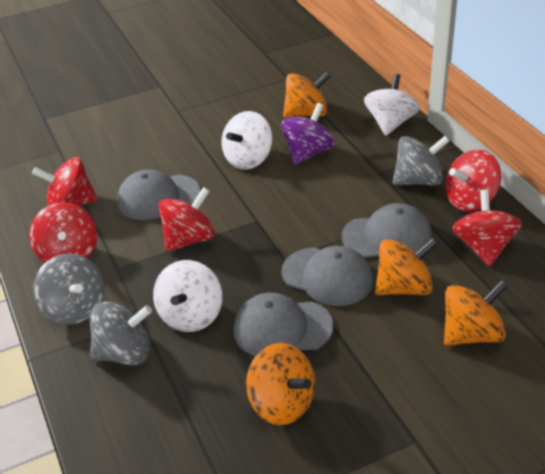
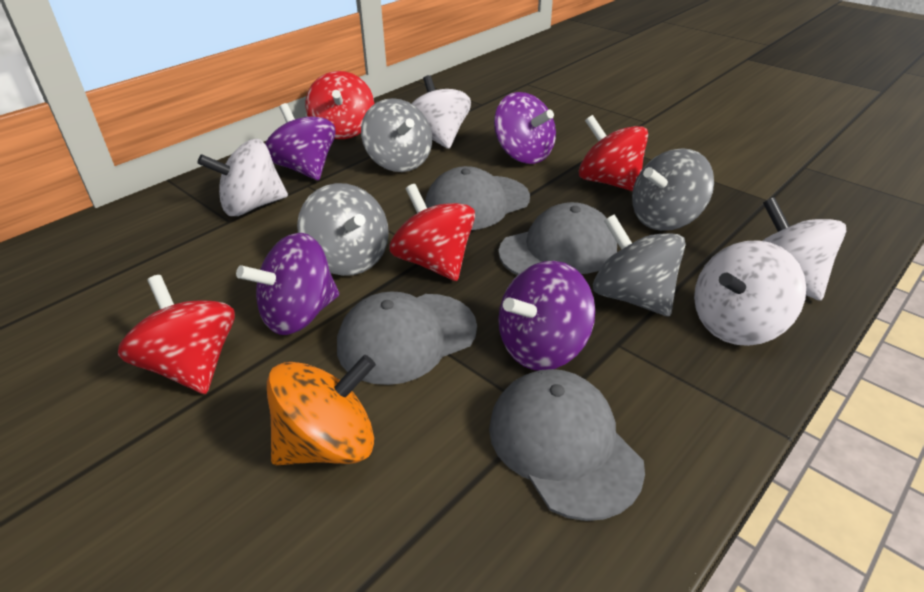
grey spinning top: [33,254,105,325] [90,302,152,366] [393,136,449,186] = 3 -> [297,183,389,276] [361,98,432,172] [593,214,686,316] [632,148,714,231] = 4
orange spinning top: [246,343,315,425] [283,71,331,118] [375,238,438,295] [444,280,508,346] = 4 -> [267,355,376,465] = 1
purple spinning top: [281,103,335,165] = 1 -> [236,233,339,335] [265,103,336,180] [494,92,556,164] [498,261,595,371] = 4
red spinning top: [29,202,97,263] [32,157,98,206] [159,187,215,252] [445,149,501,211] [452,189,522,267] = 5 -> [118,275,235,394] [306,71,374,139] [389,184,475,281] [579,115,648,191] = 4
white spinning top: [153,260,222,332] [221,111,273,170] [364,74,420,136] = 3 -> [197,139,288,216] [411,75,471,149] [694,240,806,346] [763,197,846,301] = 4

